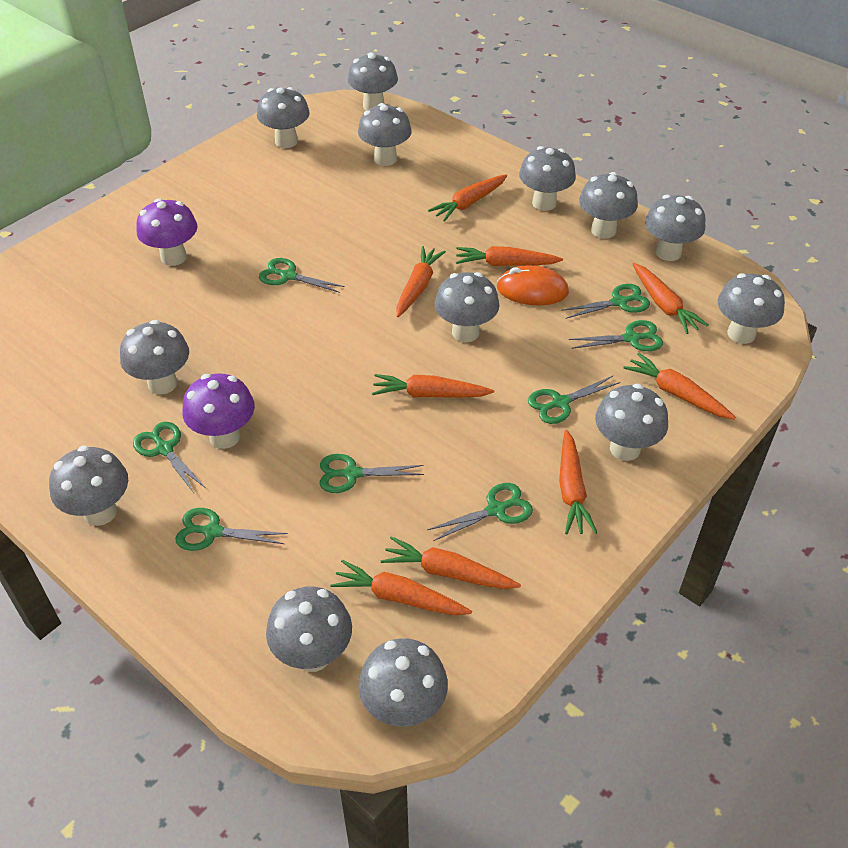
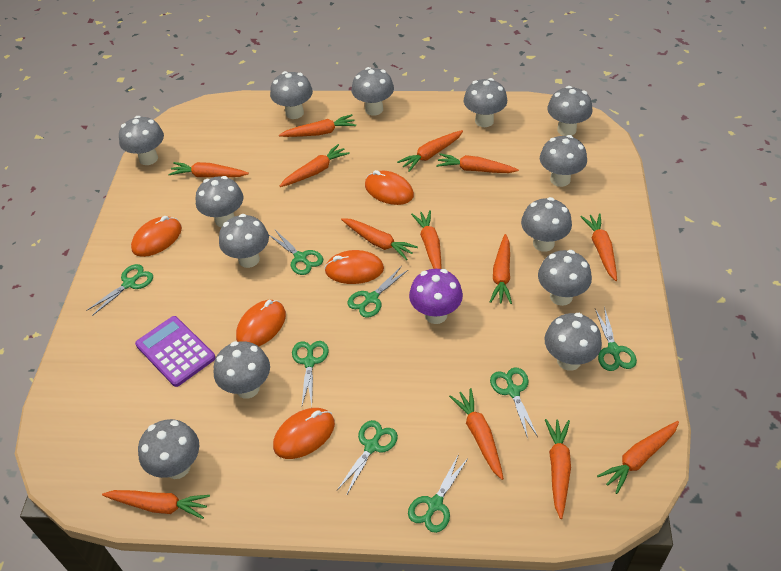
orange carrot: [330,560,472,615] [372,374,494,398] [381,536,521,589] [396,246,446,317] [428,174,507,222] [456,246,563,266] [559,430,597,534] [624,353,736,419] [633,263,708,334] = 9 -> [102,490,210,519] [168,162,249,177] [279,114,356,137] [280,144,350,187] [341,218,418,260] [397,130,463,172] [411,210,442,269] [436,153,519,173] [449,388,504,480] [490,234,512,304] [545,419,571,519] [581,213,617,281] [597,421,679,494] = 13
orange mouse: [497,265,569,305] = 1 -> [131,216,182,257] [236,300,286,346] [273,408,335,459] [324,250,384,284] [365,170,414,205] = 5
purple calculator: none = 0 -> [135,316,216,387] = 1
purple mushroom: [136,198,198,266] [182,373,255,449] = 2 -> [409,269,463,324] = 1

